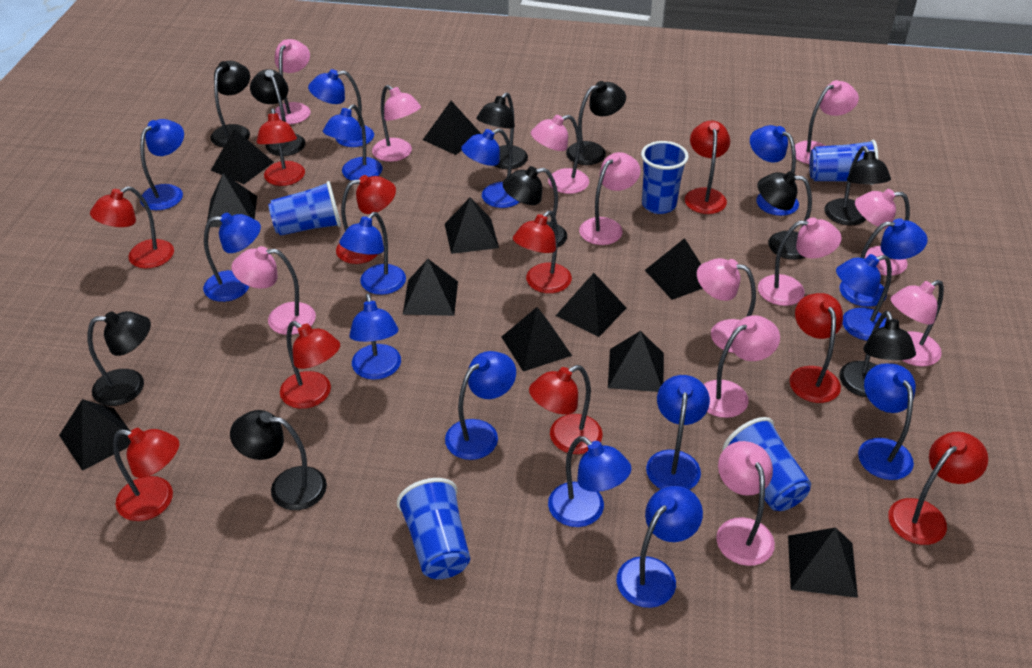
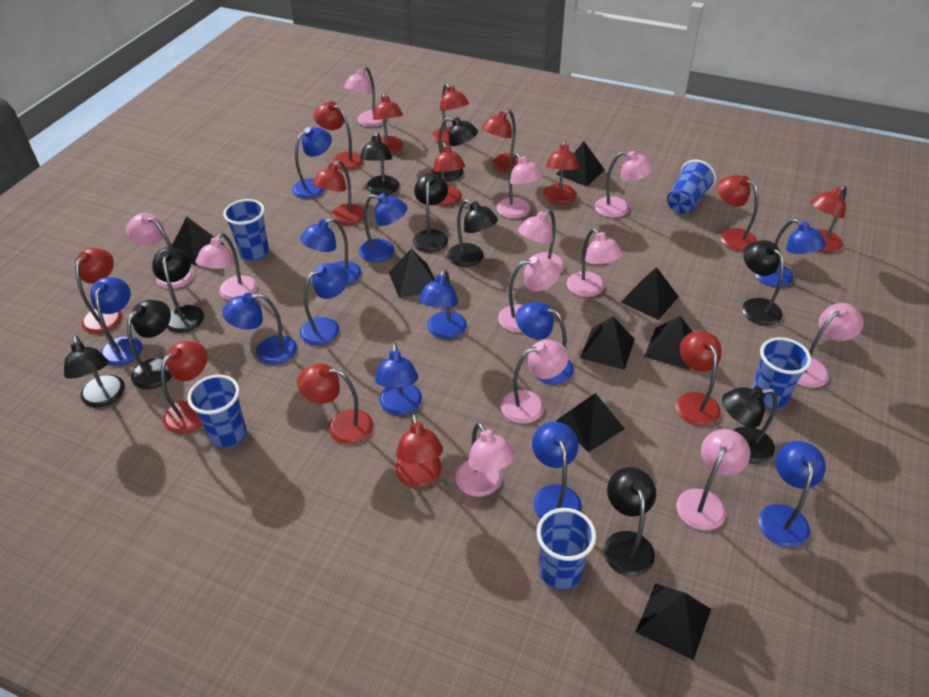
black pyramid: [59,399,131,471] [207,173,257,227] [211,128,274,184] [403,259,458,316] [423,101,481,155] [445,197,499,254] [502,307,572,372] [555,273,627,337] [608,331,664,392] [645,238,703,300] [788,527,858,598] = 11 -> [172,217,225,266] [389,249,435,299] [556,141,605,187] [556,393,625,452] [580,316,635,370] [621,267,679,320] [635,584,711,660] [644,316,693,370] = 8
blue lamp: [140,119,184,210] [203,213,261,302] [308,69,374,147] [323,104,382,181] [339,212,406,295] [349,293,401,380] [445,351,516,460] [461,128,519,208] [548,436,631,527] [617,486,703,608] [646,375,710,490] [750,125,799,216] [836,254,892,341] [839,218,928,307] [858,364,916,480] = 15 -> [90,277,142,366] [222,293,297,365] [292,127,332,199] [300,217,362,285] [300,263,349,346] [358,193,408,262] [375,343,422,416] [419,269,467,339] [516,302,574,385] [532,422,582,519] [755,219,826,287] [759,441,826,547] = 12
red lamp: [90,186,174,268] [113,428,179,521] [256,108,305,186] [280,321,340,409] [336,175,396,264] [513,211,572,293] [529,365,603,454] [685,121,730,214] [789,293,843,403] [888,432,988,545] = 10 -> [75,248,122,334] [161,341,207,434] [297,364,373,444] [313,160,364,225] [314,101,363,170] [373,93,403,154] [396,413,443,488] [432,83,469,145] [433,142,465,206] [482,109,518,172] [543,140,579,205] [676,331,722,426] [717,175,758,252] [810,185,847,253] = 14

